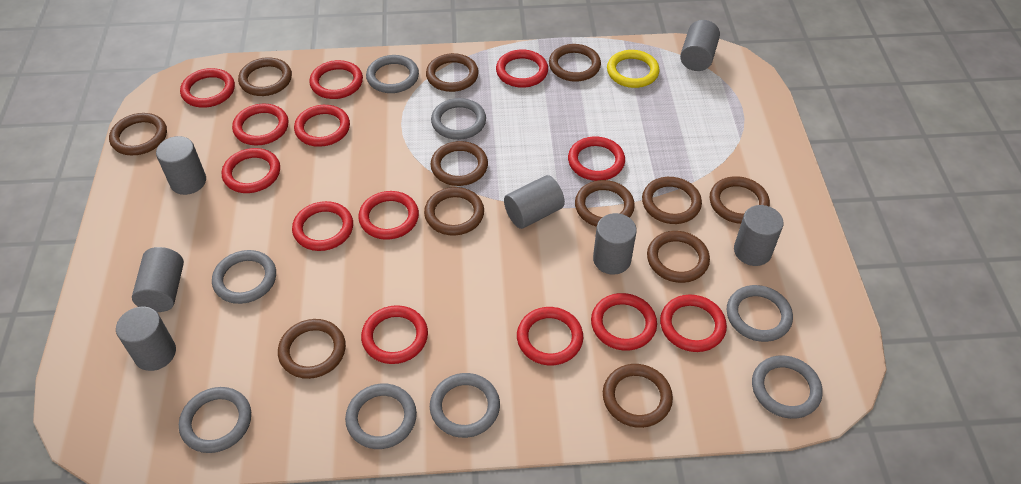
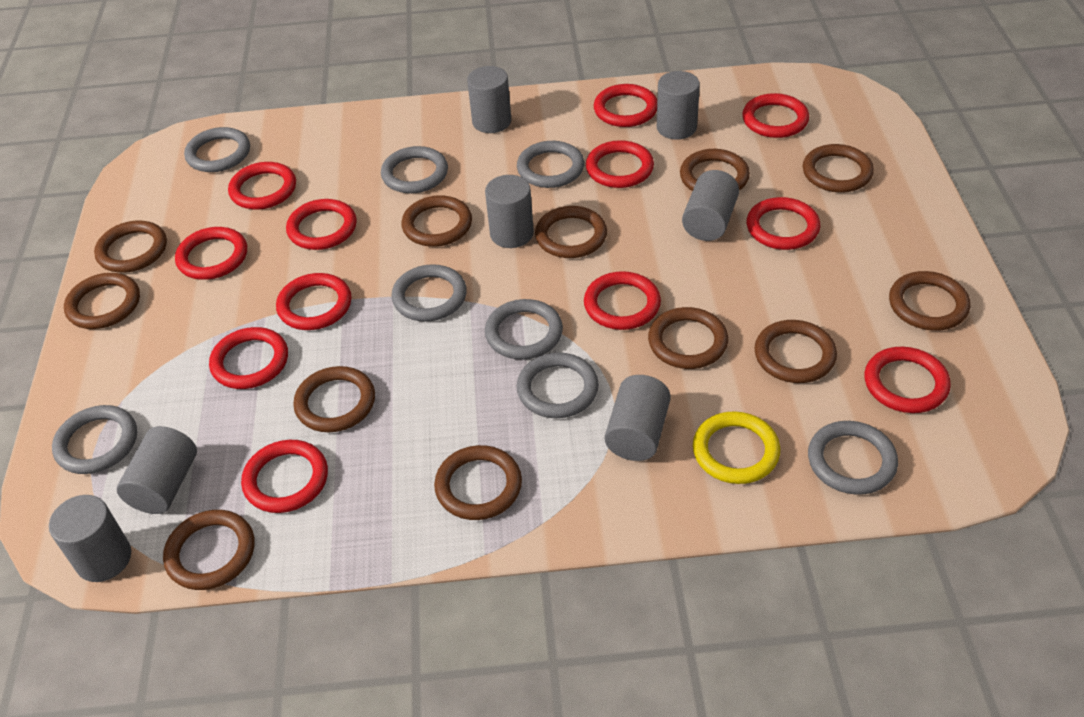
red ring: [180,68,235,108] [222,148,280,193] [232,104,289,145] [292,201,353,251] [294,105,350,147] [309,60,363,99] [358,191,419,240] [361,305,428,364] [496,49,548,88] [517,307,583,365] [568,136,625,181] [591,293,657,351] [660,294,727,352] = 13 -> [175,227,247,280] [209,327,288,389] [228,162,296,210] [241,440,328,513] [276,273,352,330] [286,199,357,250] [584,271,661,330] [586,140,654,188] [594,84,657,127] [742,93,809,138] [747,197,820,250] [865,347,951,413] = 12

